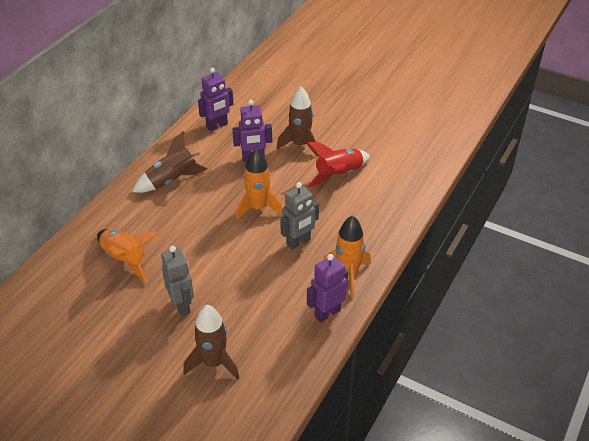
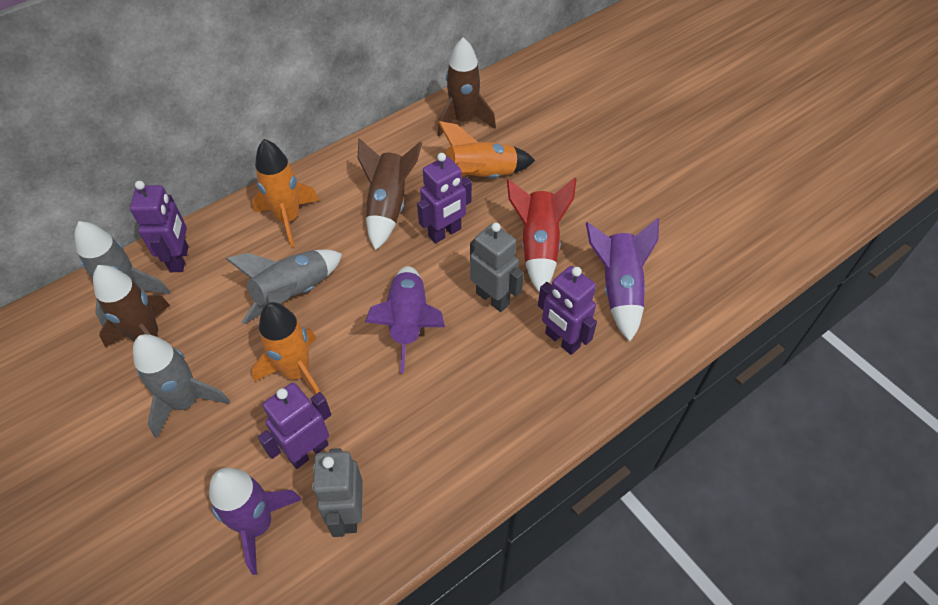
grey rocket: none = 0 -> [75,221,170,327] [133,334,230,438] [226,250,342,325] = 3
purple robot: [198,68,234,131] [232,100,272,162] [307,254,348,323] = 3 -> [130,181,188,272] [258,383,331,469] [417,153,472,243] [538,266,597,355] = 4
purple rocket: none = 0 -> [209,468,302,575] [365,266,445,373] [586,218,659,342] = 3

